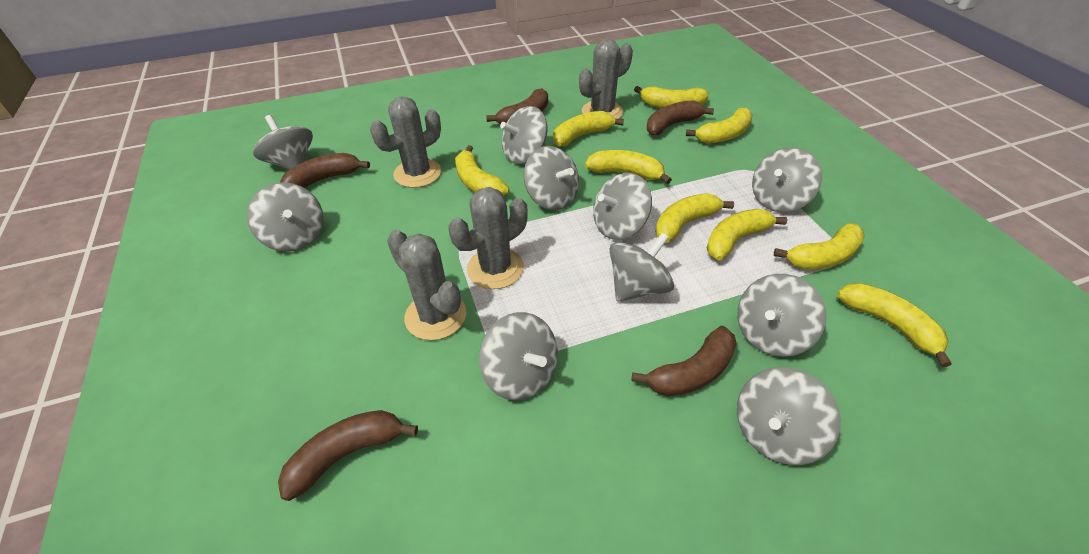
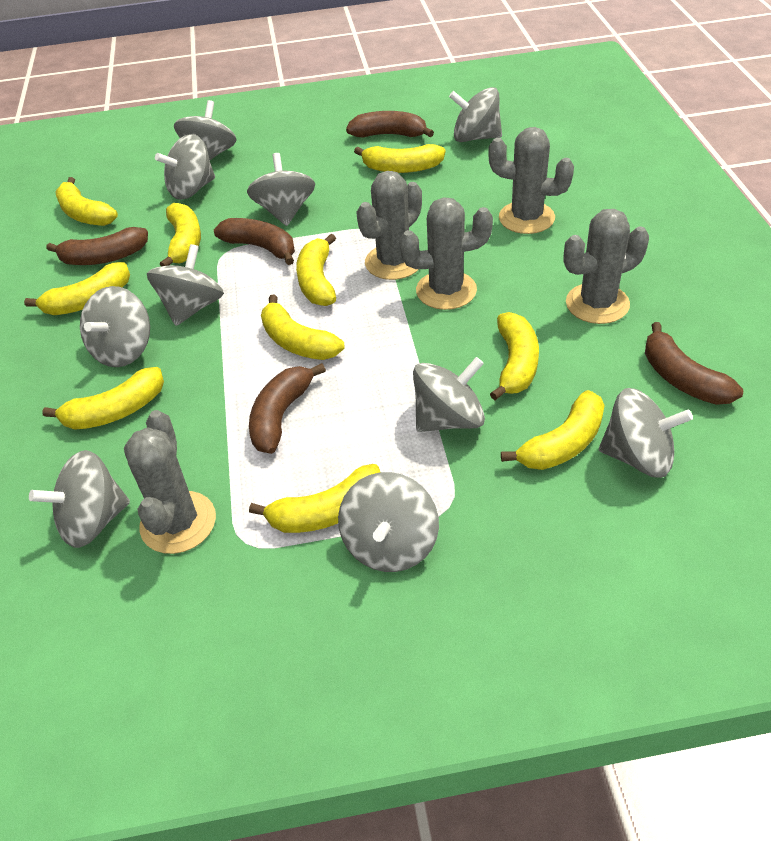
grey cactus: [370,96,441,188] [387,230,466,340] [448,187,528,289] [579,39,633,119] = 4 -> [124,410,216,554] [356,171,422,280] [399,197,493,310] [488,127,574,234] [564,209,649,324] = 5
yellow banana: [455,145,509,196] [553,111,624,147] [585,150,672,184] [634,86,709,108] [655,194,734,243] [686,107,753,144] [707,209,787,260] [774,223,865,269] [837,283,952,367] = 9 -> [24,262,130,315] [42,367,164,430] [55,177,118,226] [160,203,201,266] [249,464,380,533] [261,294,345,360] [296,234,336,306] [354,144,445,173] [490,312,539,401] [501,390,605,470] = 10

